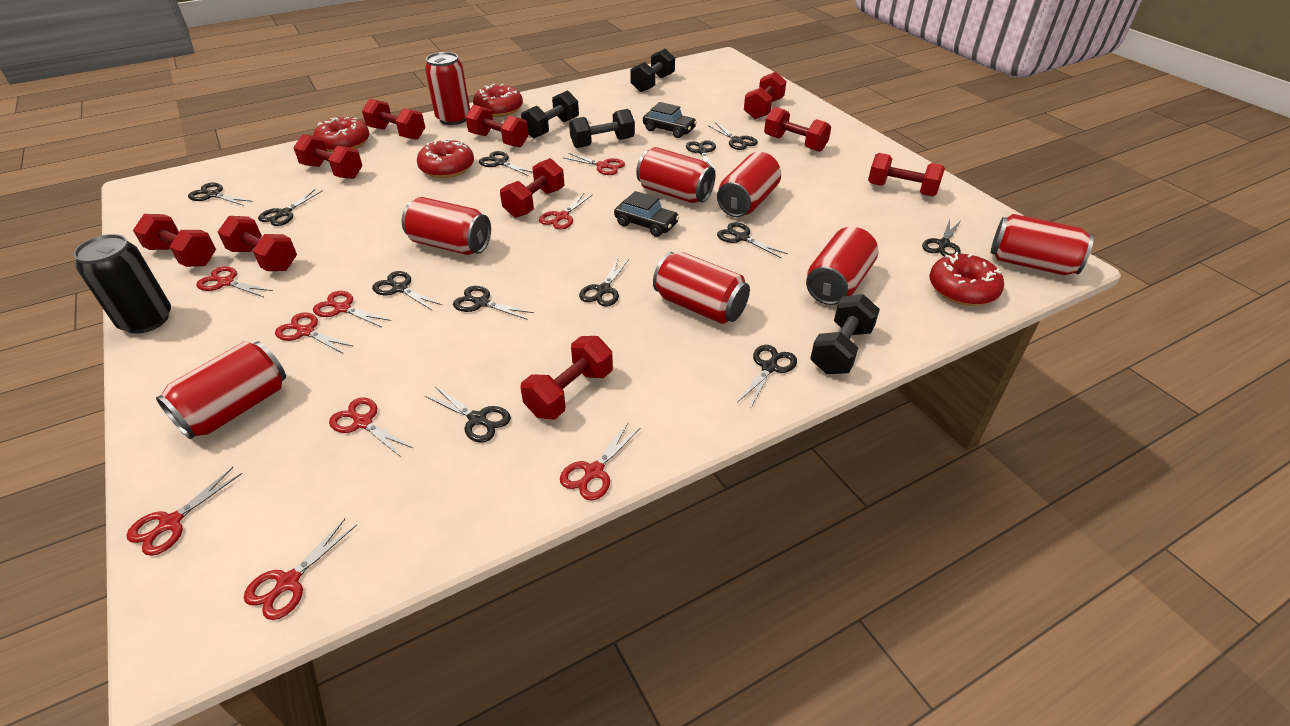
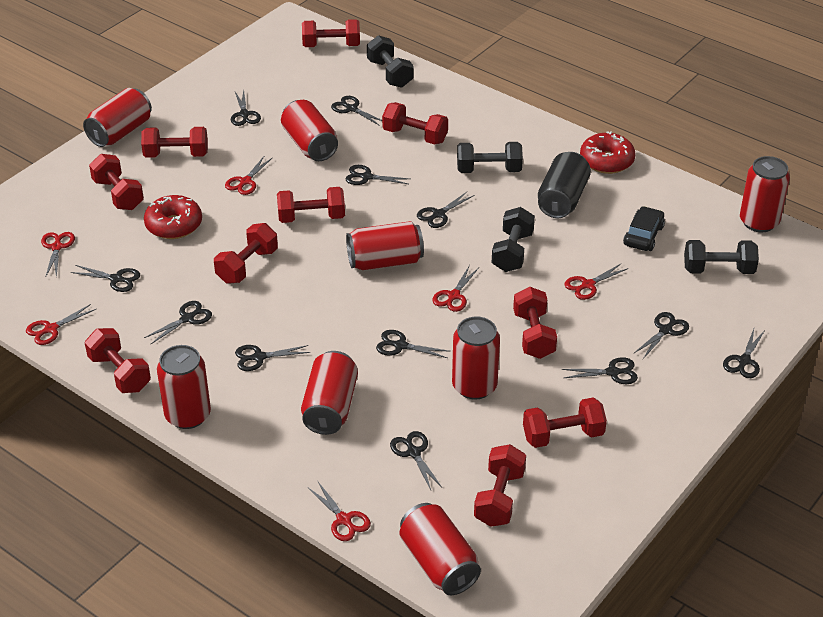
black car: [614,191,680,237] [643,102,697,138] = 2 -> [623,206,665,251] = 1
red donut: [313,117,370,152] [417,139,474,178] [473,84,523,117] [929,252,1004,306] = 4 -> [144,195,202,239] [580,131,636,174] = 2
red scissors: [127,467,242,556] [196,266,273,297] [244,518,357,620] [275,312,354,353] [313,291,391,327] [329,397,413,457] [539,193,593,229] [560,423,640,501] [564,153,625,175] = 9 -> [26,304,96,345] [41,232,75,277] [225,155,273,195] [307,482,371,541] [432,265,479,312] [564,263,629,300] = 6

